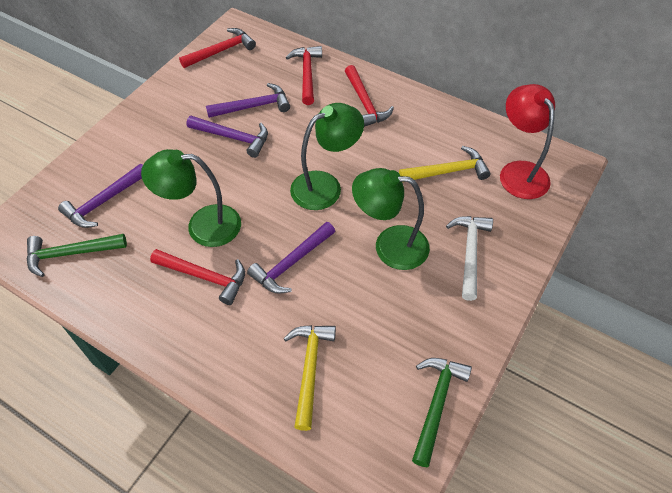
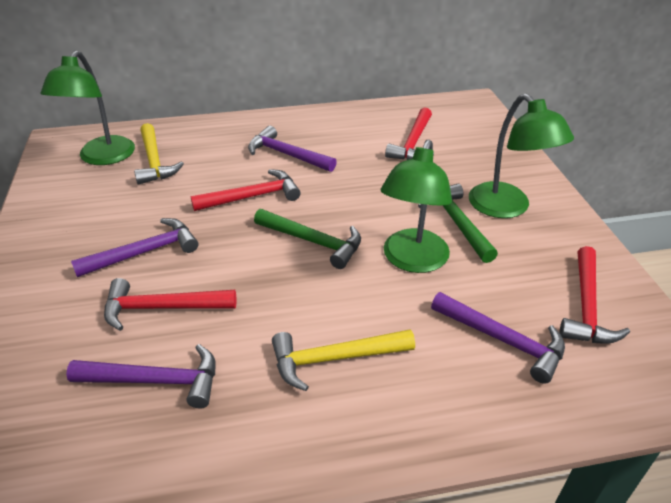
red lamp: [500,84,555,199] = 1 -> none = 0
white hammer: [446,216,493,301] = 1 -> none = 0

